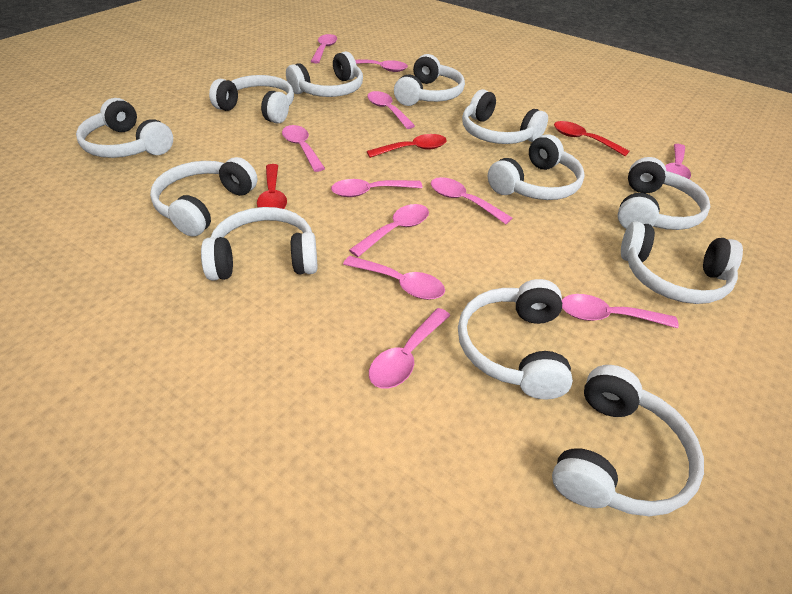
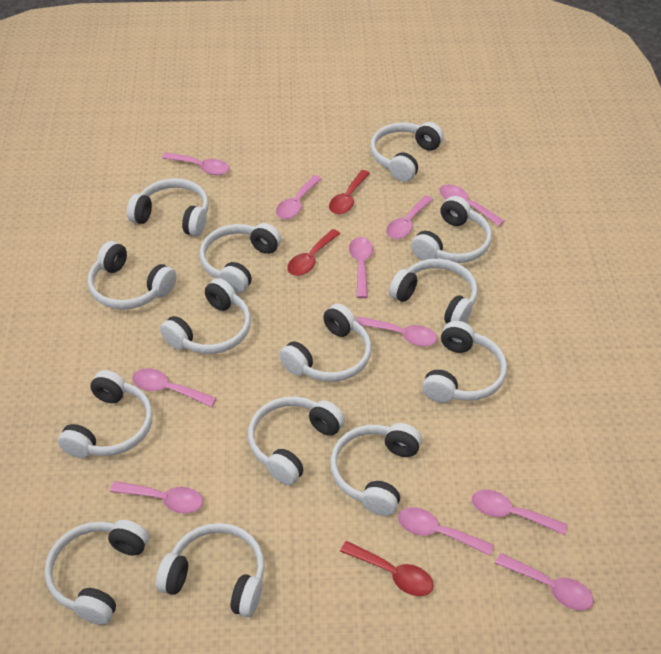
white headphones: [76,98,173,158] [150,157,257,236] [201,207,318,281] [209,75,294,124] [286,51,363,97] [394,54,465,106] [458,279,573,400] [462,89,548,144] [488,134,585,200] [552,365,704,516] [618,157,711,230] [621,221,743,304] = 12 -> [44,520,149,625] [58,370,153,458] [88,241,177,310] [127,178,209,236] [156,523,265,617] [160,278,251,354] [200,223,282,294] [248,396,345,485] [279,304,372,382] [330,423,422,516] [370,122,444,182] [389,259,478,323] [411,196,492,263] [422,321,507,403] = 14

